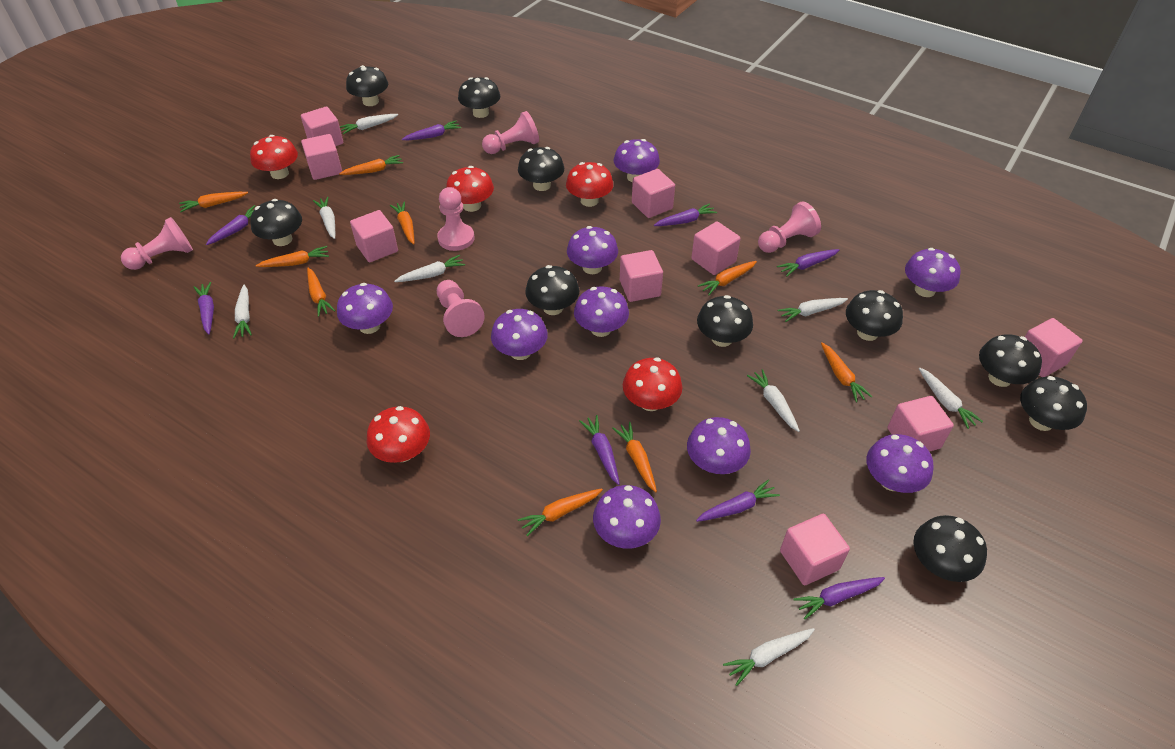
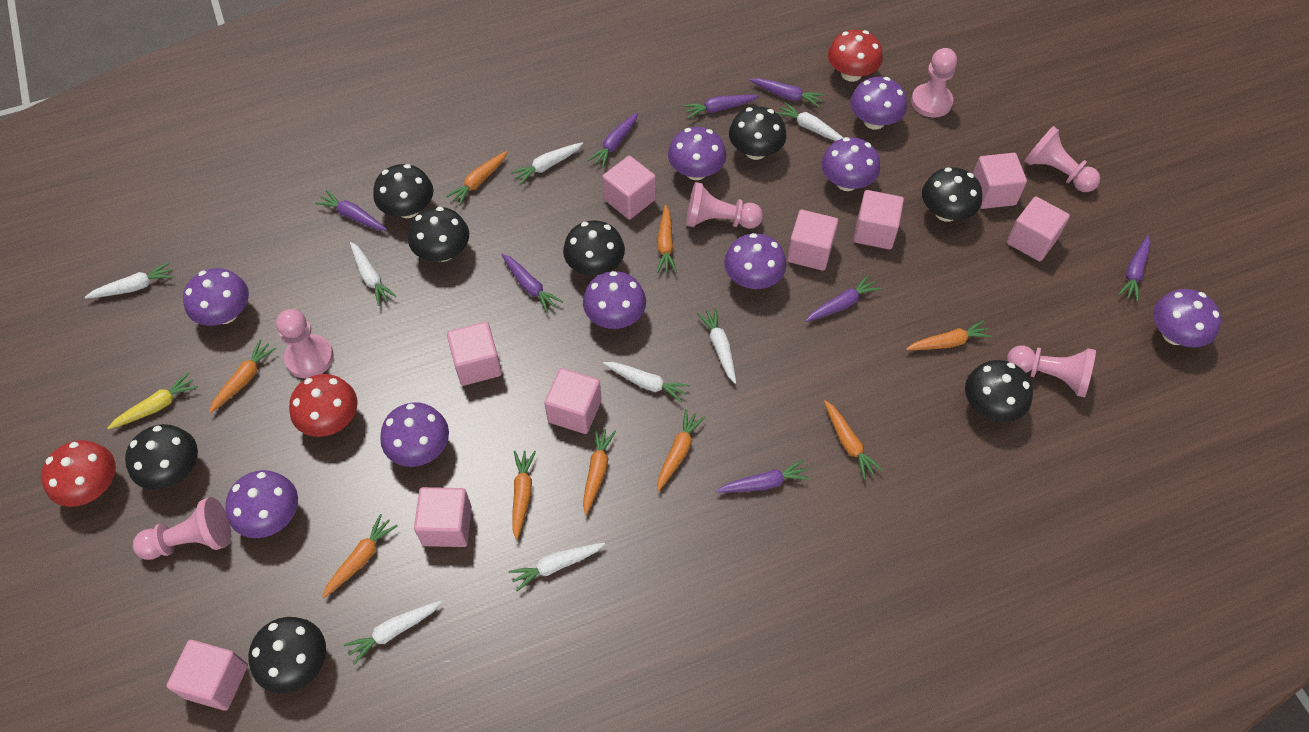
black mushroom: [250,199,302,246] [346,65,388,106] [458,77,500,118] [518,147,564,191] [525,265,579,315] [697,295,753,347] [846,290,903,341] [913,515,987,582] [979,334,1042,387] [1020,376,1087,431] = 10 -> [125,424,198,490] [248,617,326,693] [373,164,433,218] [408,207,469,262] [563,220,625,276] [729,106,787,160] [922,167,982,222] [965,360,1033,422] = 8
pink pawn: [121,217,193,270] [437,187,474,251] [437,280,485,337] [482,111,539,154] [758,202,821,253] = 5 -> [133,497,231,560] [276,309,334,379] [686,182,763,229] [911,48,957,118] [1007,345,1096,397] [1025,126,1100,192] = 6
red mushroom: [250,135,298,179] [367,406,430,463] [446,166,494,212] [566,162,613,207] [623,357,682,411] = 5 -> [41,440,116,507] [289,374,358,437] [828,30,883,82] = 3
yellow carrot: none = 0 -> [107,372,198,430] = 1

